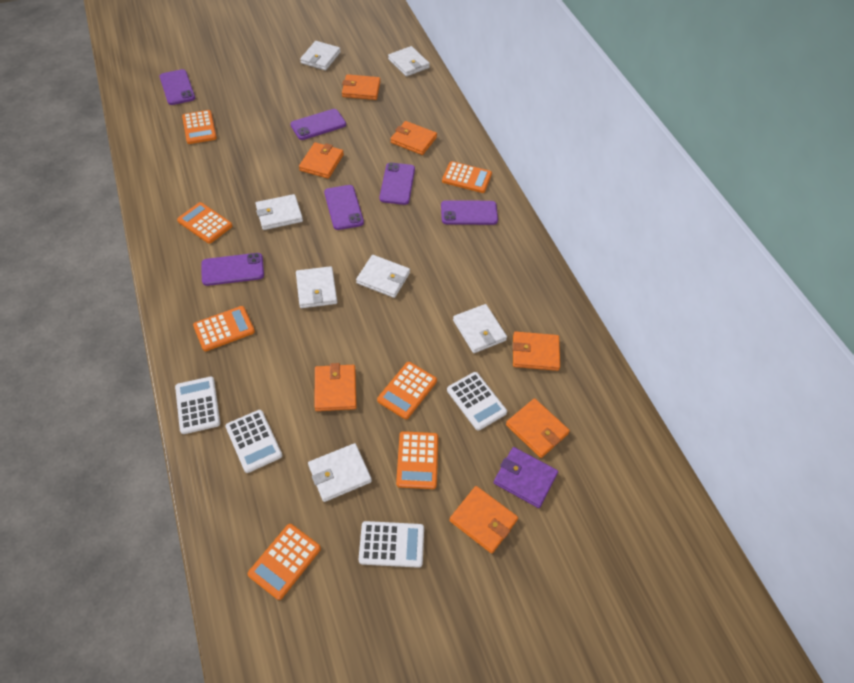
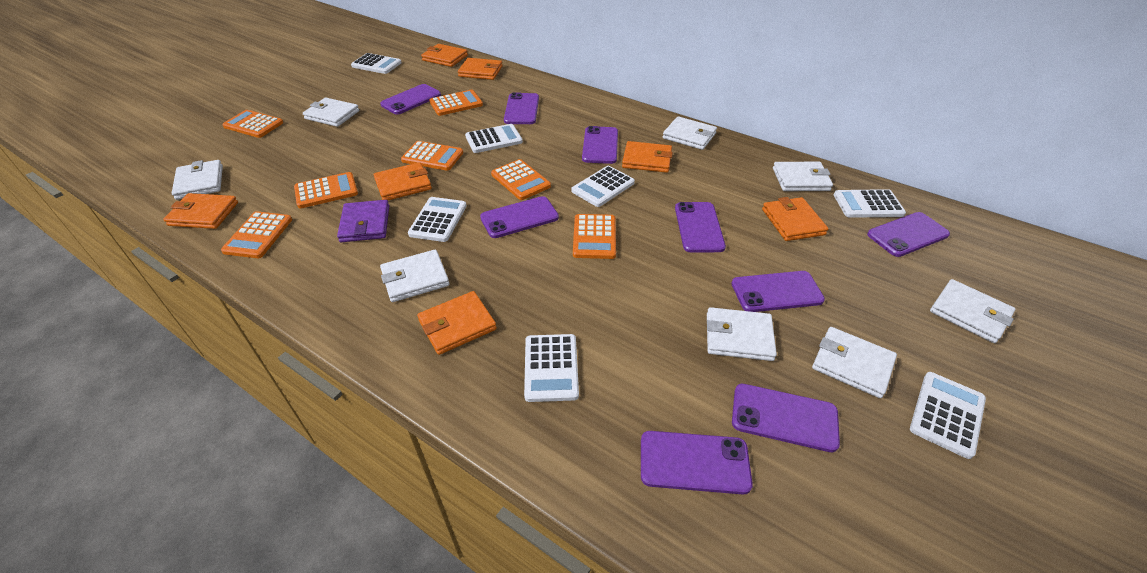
purple phone: [160,69,195,105] [201,253,264,286] [290,109,346,140] [324,185,364,230] [380,162,415,205] [441,200,498,225] = 6 -> [380,84,441,115] [480,196,559,238] [504,92,539,124] [582,126,618,164] [641,431,753,495] [675,202,726,252] [731,271,825,312] [732,384,840,452] [867,212,950,257] = 9
white calculator: [175,377,220,434] [225,410,282,473] [359,521,424,568] [447,372,507,431] = 4 -> [351,53,402,74] [408,197,467,242] [465,124,523,153] [524,334,579,402] [571,166,635,207] [834,189,906,218] [910,372,986,459] = 7
white wallet: [256,194,303,230] [296,266,337,308] [300,41,341,70] [308,443,372,502] [356,255,410,298] [388,46,430,76] [453,304,507,353] = 7 -> [172,160,223,200] [303,98,359,127] [380,250,449,302] [663,116,717,150] [707,307,777,361] [773,162,833,191] [812,327,897,398] [930,279,1015,343] = 8

